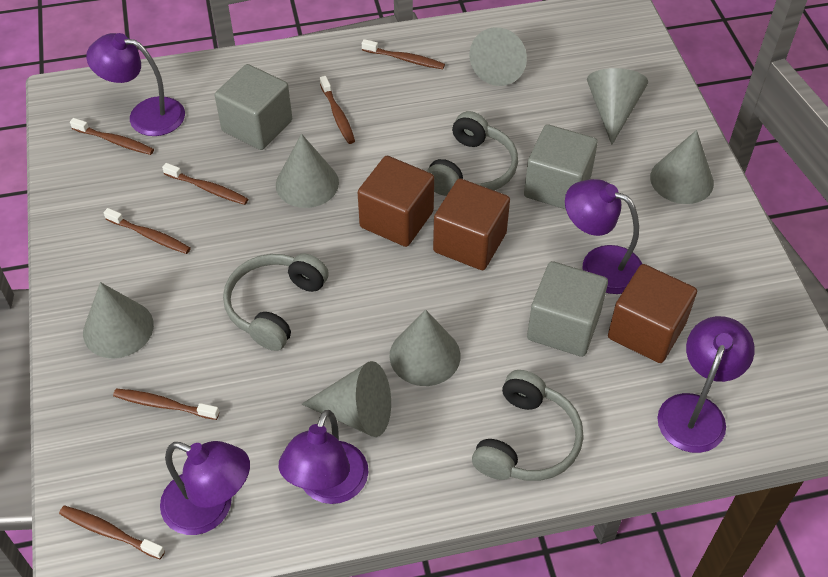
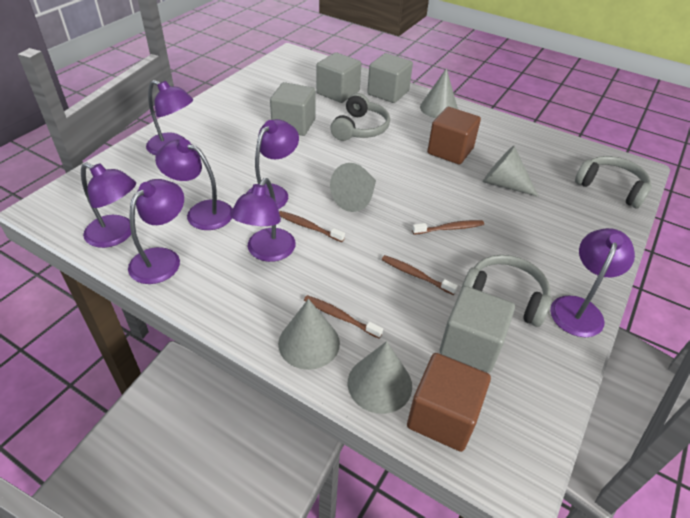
brown cube: [357,156,434,247] [433,178,510,270] [608,264,697,363] = 3 -> [407,353,491,452] [427,107,481,165] = 2
brown toothbrush: [59,506,165,559] [70,118,154,155] [104,208,191,254] [113,388,219,420] [162,163,248,205] [320,76,355,144] [362,39,445,69] = 7 -> [279,211,345,242] [304,295,383,339] [382,255,458,295] [412,220,484,234] = 4
grey cone: [83,282,154,358] [276,134,339,208] [302,361,391,437] [390,310,461,386] [469,27,527,86] [587,68,648,145] [650,130,714,204] = 7 -> [278,299,340,370] [330,163,376,212] [348,341,412,414] [420,68,458,118] [483,146,538,196] = 5
grey cube: [215,64,292,150] [524,124,598,209] [527,261,608,357] = 3 -> [270,82,316,136] [316,52,362,103] [367,53,413,103] [440,286,515,373] = 4
purple lamp: [86,33,185,136] [160,441,250,535] [278,410,368,504] [565,179,642,294] [657,316,755,453] = 5 -> [81,163,136,248] [128,179,184,284] [146,80,193,155] [155,139,232,230] [230,178,296,262] [246,119,299,209] [550,228,635,337] = 7

